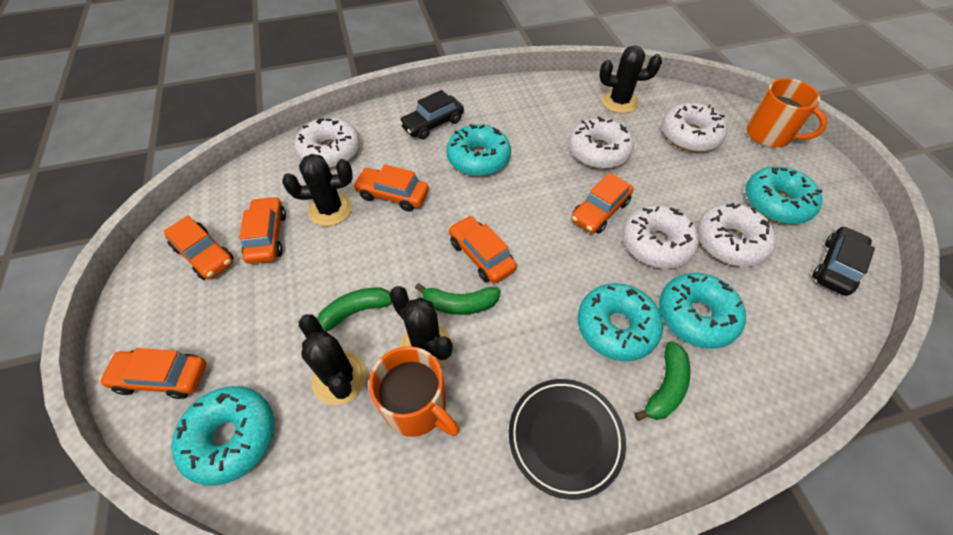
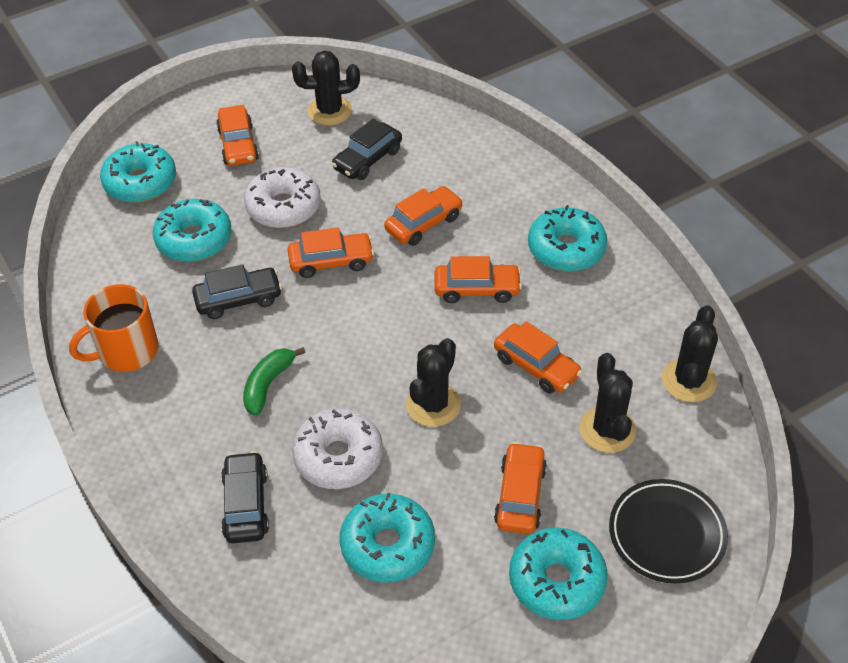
black car: [399,90,464,139] [812,226,875,296] = 2 -> [192,264,282,319] [221,451,269,543] [331,119,402,180] = 3
green banana: [317,288,392,332] [415,283,500,315] [635,341,691,421] = 3 -> [243,347,306,416] = 1
orange mug: [369,346,459,437] [746,78,828,148] = 2 -> [69,284,158,372] = 1
white donut: [294,118,360,168] [569,117,634,169] [622,205,699,269] [662,103,728,152] [697,203,776,267] = 5 -> [244,167,321,228] [292,409,383,489] = 2

